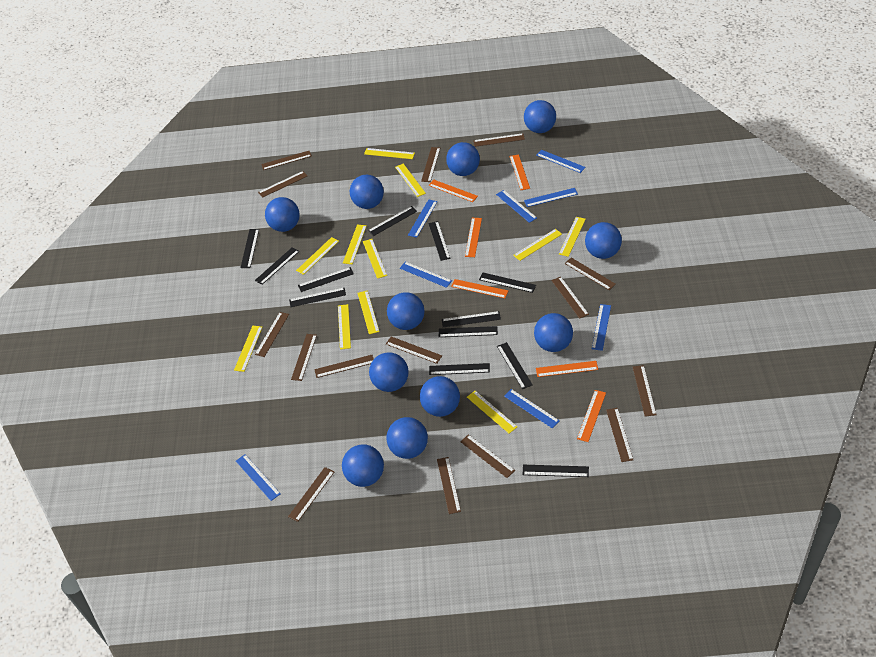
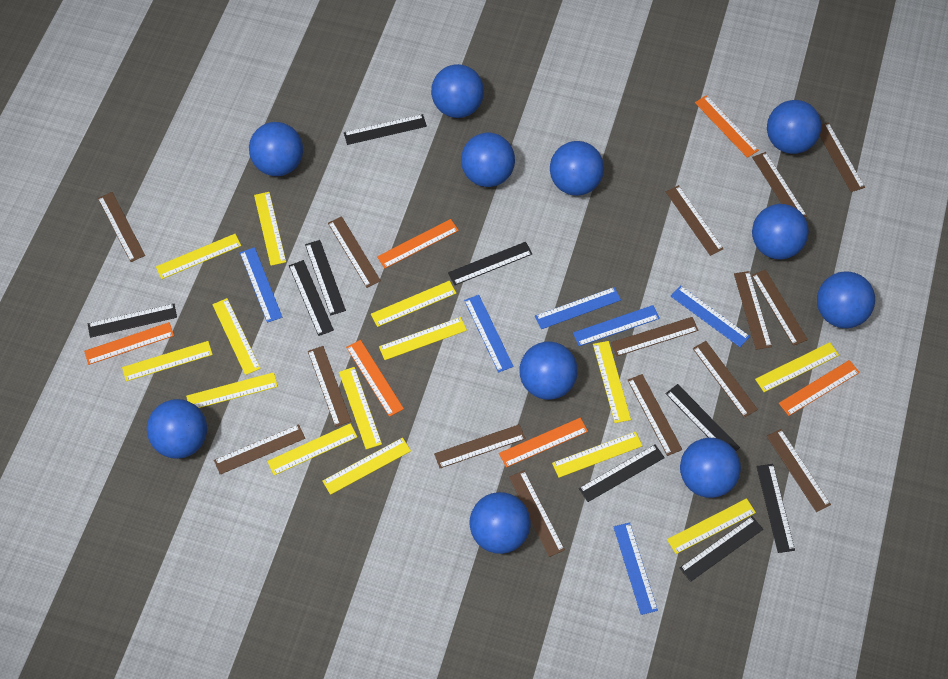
black ruler: [240,229,259,268] [255,247,299,285] [289,288,346,307] [298,267,354,292] [368,206,417,236] [428,221,451,261] [429,363,490,375] [439,326,498,337] [442,311,501,328] [479,273,536,293] [497,342,532,389] [522,465,589,477] = 12 -> [88,304,177,338] [289,260,334,336] [305,240,346,316] [344,114,427,145] [448,242,532,285] [579,445,665,502] [666,384,740,451] [680,516,763,582] [756,464,795,553] = 9
blue ruler: [236,454,281,501] [400,262,452,288] [408,199,438,238] [496,190,537,223] [504,389,560,428] [524,188,578,207] [536,150,586,173] [592,304,611,351] = 8 -> [240,247,282,323] [464,295,514,373] [535,287,621,329] [573,305,660,346] [613,522,658,615] [671,285,750,347] = 6
yellow ruler: [234,326,262,372] [296,237,339,275] [338,304,351,350] [343,225,367,264] [358,290,380,334] [363,239,387,279] [364,148,415,159] [395,164,426,197] [467,391,517,434] [513,229,562,261] [559,217,586,257] = 11 -> [122,341,213,381] [156,234,241,279] [186,372,278,408] [212,298,261,375] [254,192,286,266] [267,423,357,475] [323,438,411,495] [339,367,382,449] [371,281,456,327] [379,317,467,360] [552,432,643,478] [593,341,631,423] [667,498,756,554] [755,342,839,392] = 14

